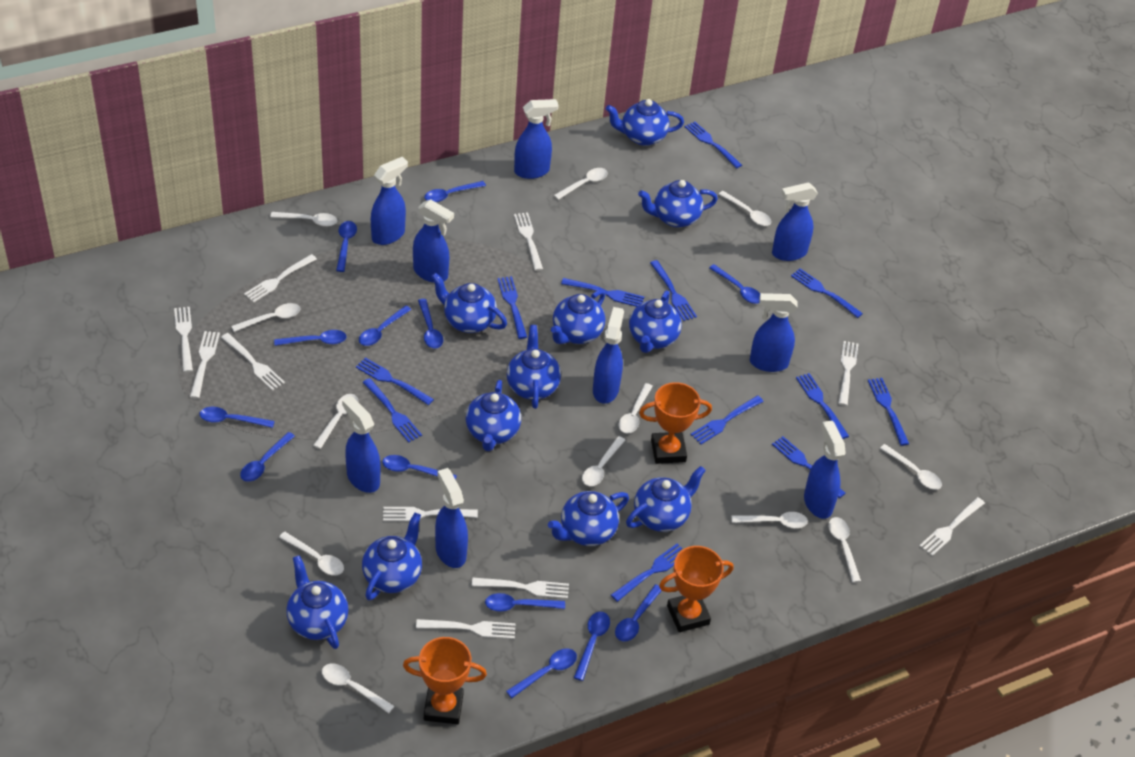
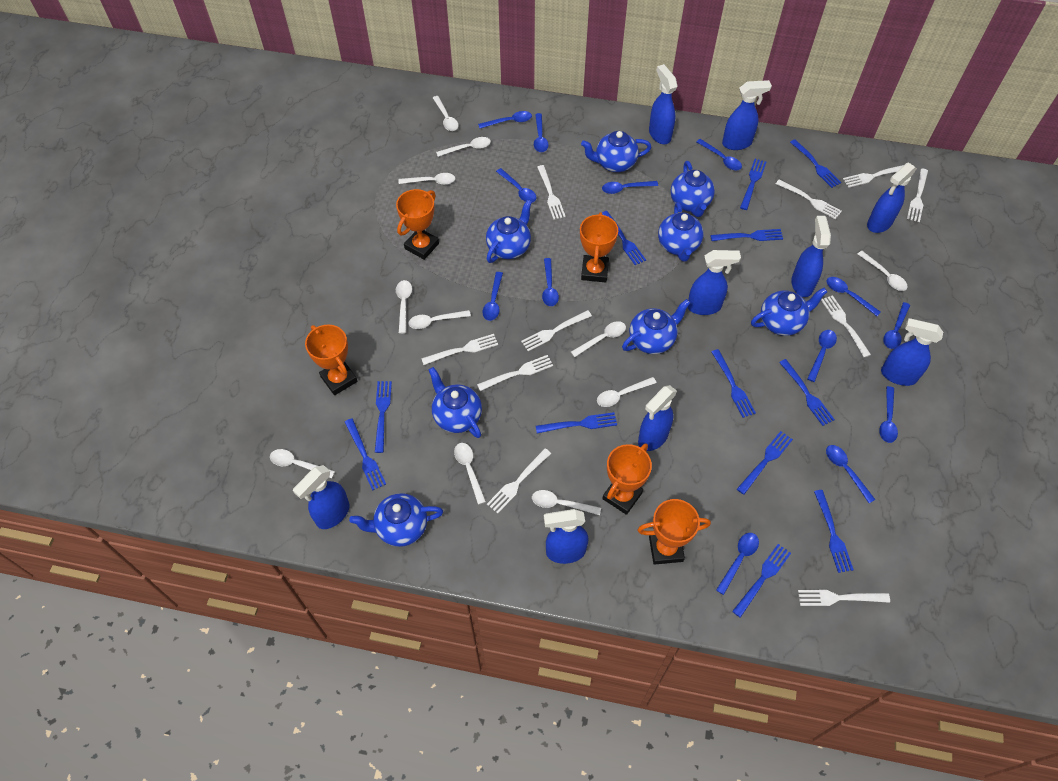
blue teapot: [286,555,349,649] [362,513,422,600] [431,273,507,333] [466,380,521,451] [507,325,561,409] [548,491,629,546] [551,290,605,344] [606,99,684,146] [626,466,706,532] [629,290,682,353] [638,180,718,227] = 11 -> [349,493,443,547] [429,367,482,438] [486,200,532,263] [581,131,651,172] [622,299,690,354] [658,202,704,262] [670,161,715,217] [751,288,827,336] = 8
orange trophy: [403,637,487,724] [639,382,712,464] [659,546,734,632] = 3 -> [305,325,358,395] [396,189,439,260] [580,212,618,282] [602,443,652,515] [638,499,711,565] = 5
white spoon: [231,303,300,332] [270,212,338,227] [279,532,344,576] [313,394,358,449] [322,663,395,713] [554,168,608,200] [582,436,625,486] [619,383,653,434] [718,191,771,226] [731,512,808,528] [828,517,861,583] [880,444,942,490] = 12 -> [270,449,335,478] [396,280,412,334] [398,173,455,185] [408,310,471,329] [433,96,458,131] [436,137,491,157] [454,443,486,505] [532,490,601,515] [571,321,626,357] [597,377,656,407] [858,251,908,291] = 11

